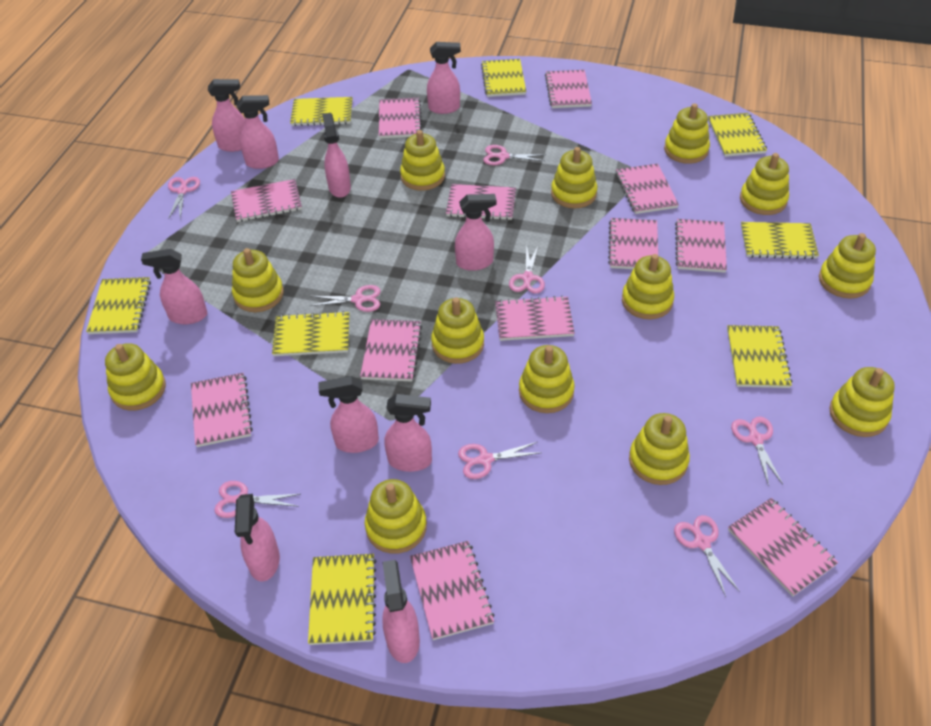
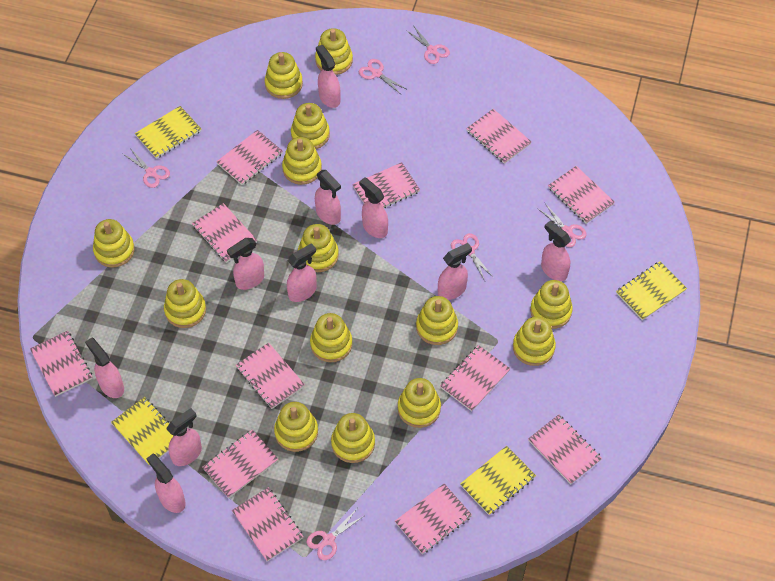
pink scissors: [168,177,200,219] [214,481,300,518] [310,285,381,312] [458,442,540,479] [483,145,546,165] [509,244,545,294] [674,515,740,597] [731,417,783,486] = 8 -> [123,148,170,188] [306,509,364,560] [359,59,408,94] [406,25,450,64] [451,233,494,281] [537,203,587,247] = 6
yellow notebook: [86,277,151,334] [272,311,349,356] [290,97,353,126] [308,554,376,645] [481,59,526,97] [708,113,767,157] [727,325,792,388] [741,222,819,259] = 8 -> [111,397,173,466] [135,106,201,159] [460,446,536,515] [616,261,687,320] = 4
yellow stacking toy: [105,343,166,411] [232,248,284,312] [365,479,427,554] [400,130,445,191] [431,297,484,364] [519,345,575,413] [551,147,597,208] [622,254,674,319] [629,413,690,485] [664,103,710,164] [740,153,789,215] [819,233,876,299] [829,367,895,437] = 13 -> [93,219,135,268] [164,279,206,328] [265,52,303,99] [274,402,318,452] [282,137,322,185] [291,103,330,149] [298,224,339,272] [310,313,352,362] [315,28,353,75] [331,413,375,463] [398,378,441,428] [416,296,458,345] [513,317,556,366] [530,280,573,329] = 14

